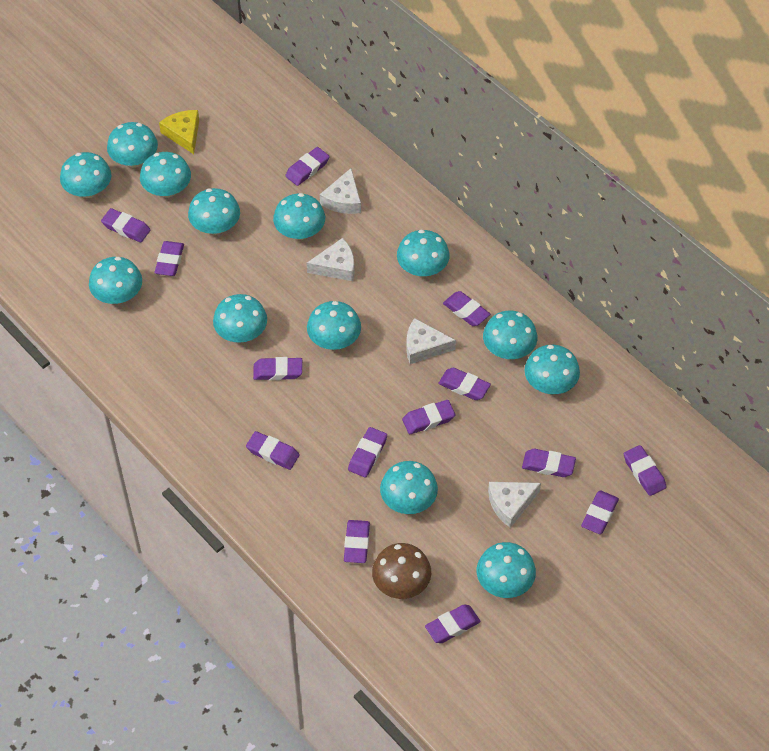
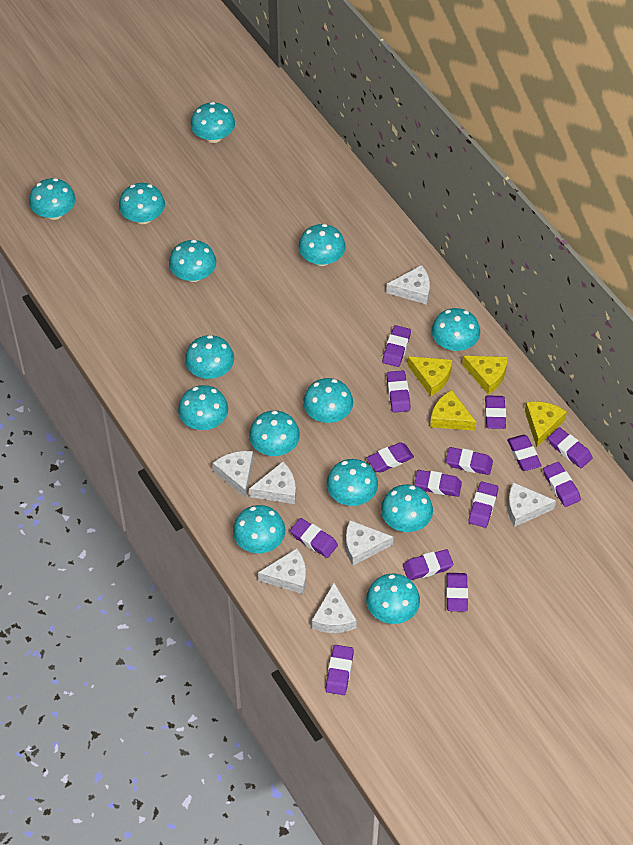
brown mushroom: [372,543,431,599] = 1 -> none = 0
turquoise mushroom: [60,152,111,198] [89,257,142,304] [107,122,158,168] [140,152,191,198] [188,188,240,235] [213,294,267,343] [273,193,325,240] [307,301,361,350] [380,461,438,514] [397,230,450,277] [477,542,536,598] [483,311,537,359] [525,345,580,394] = 13 -> [29,178,75,220] [119,183,165,224] [169,240,216,282] [178,385,228,430] [185,335,234,379] [191,102,235,143] [233,505,285,553] [249,410,300,456] [298,224,346,266] [303,378,353,423] [327,459,378,506] [366,574,420,624] [381,484,433,532] [432,308,480,351] = 14
white cheese: [306,238,354,281] [320,168,361,214] [406,318,456,364] [488,482,541,528] = 4 -> [213,451,253,498] [249,461,296,504] [258,548,306,594] [312,583,357,633] [346,520,393,566] [386,265,430,305] [508,482,556,527] = 7
yellow cheese: [159,110,199,154] = 1 -> [407,356,452,396] [430,390,476,431] [462,356,508,395] [525,401,567,447] = 4

